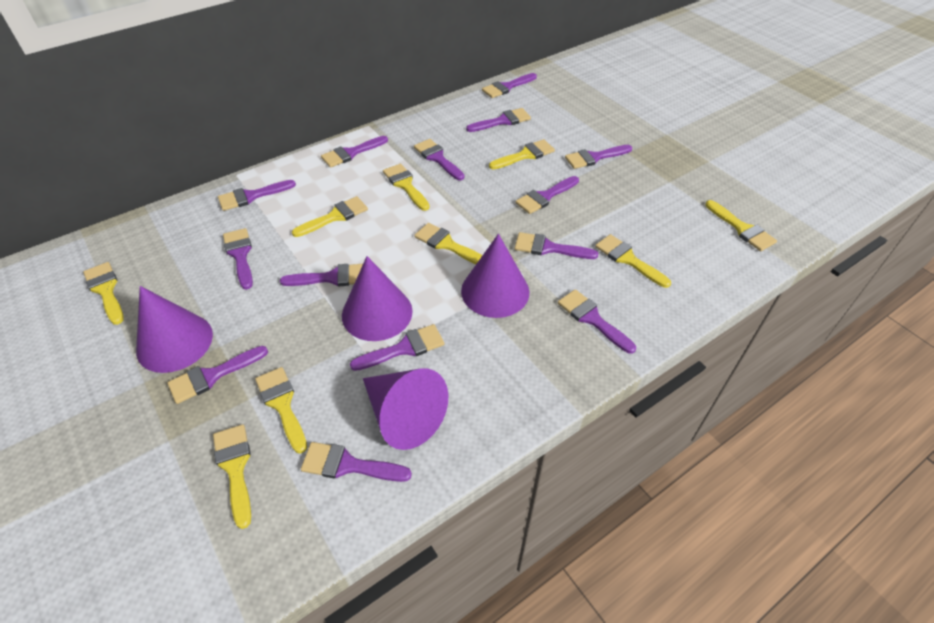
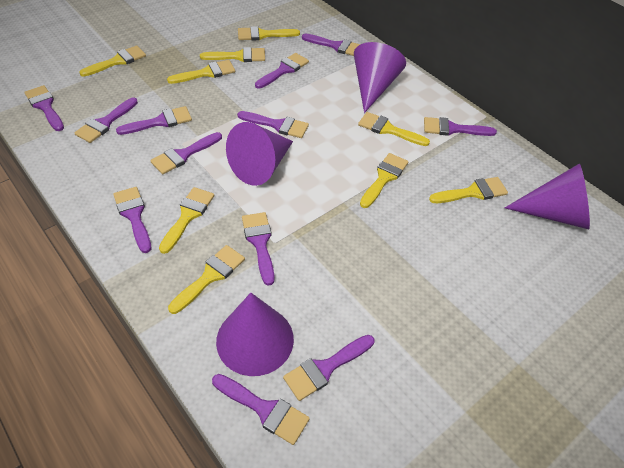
purple brush: [167,346,268,404] [218,180,296,211] [223,228,253,290] [280,264,363,286] [301,442,412,482] [321,136,388,168] [350,324,444,371] [414,139,464,180] [466,108,531,132] [482,73,537,98] [515,176,579,214] [515,232,598,259] [558,289,636,354] [565,145,632,169] = 14 -> [24,85,64,131] [74,98,138,143] [113,187,151,253] [116,106,192,135] [150,132,222,174] [212,374,310,445] [237,111,309,138] [242,212,275,286] [255,53,309,89] [283,335,374,401] [302,33,360,56] [424,117,497,136] = 12

